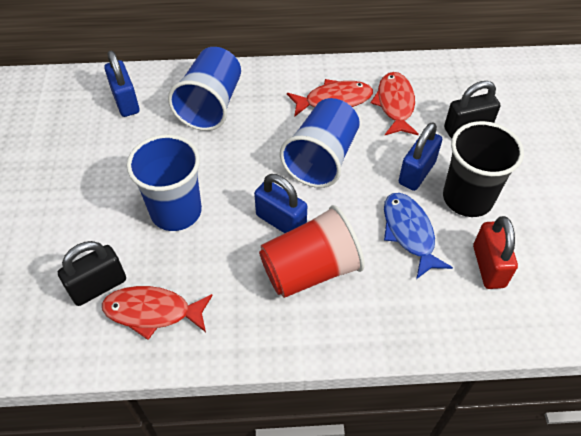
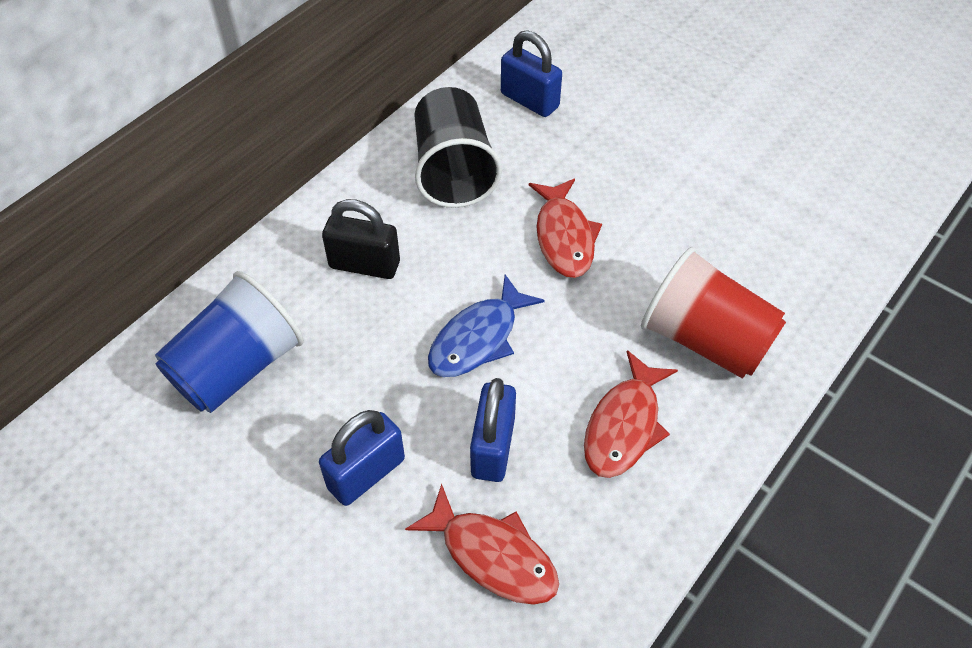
black padlock: [58,241,126,306] [444,81,501,138] = 2 -> [322,199,400,279] = 1
blue cup: [127,134,202,231] [168,47,241,131] [280,98,360,188] = 3 -> [155,271,304,413] = 1
red padlock: [473,216,518,289] = 1 -> none = 0

